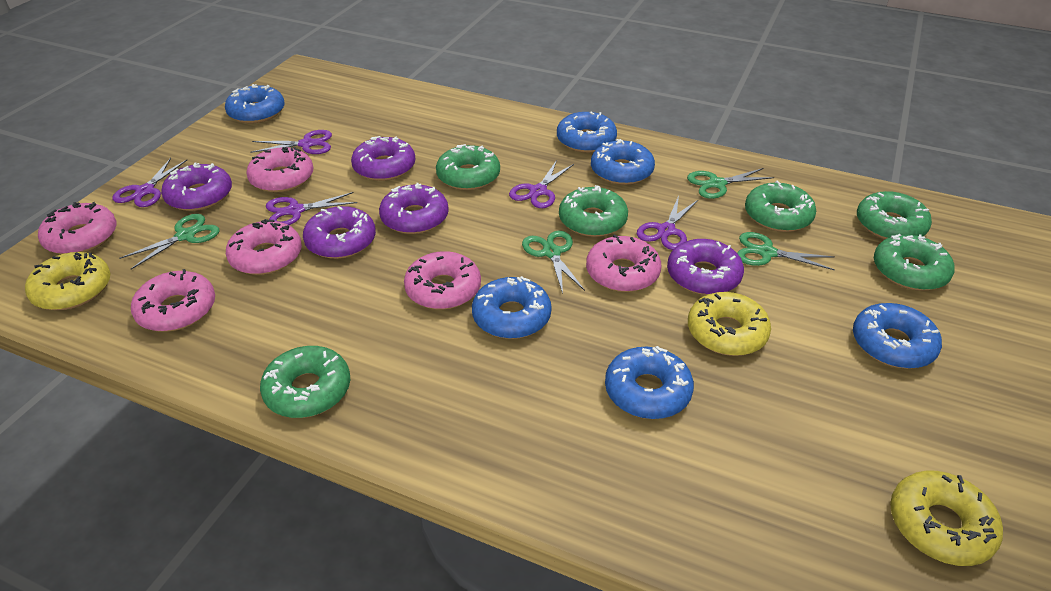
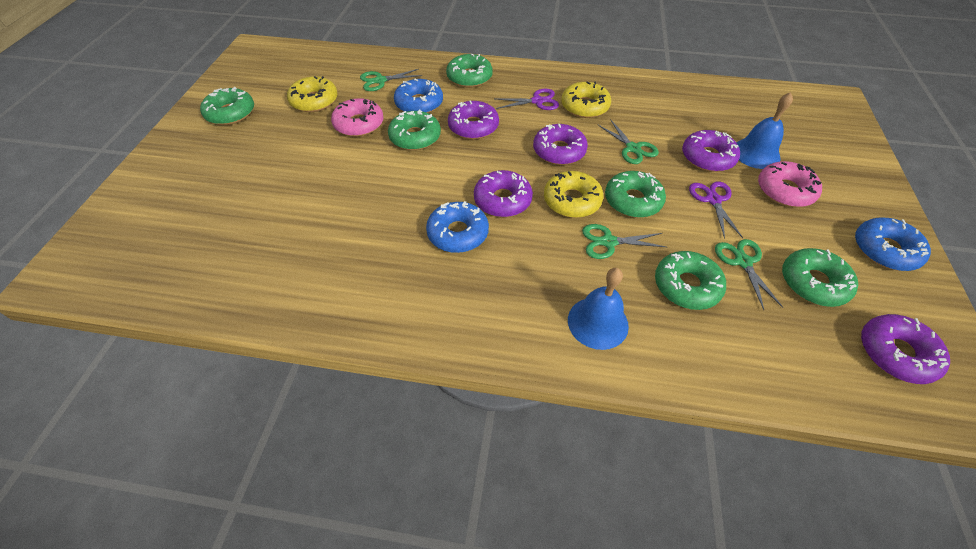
blue bell: none = 0 -> [568,268,629,350] [736,92,793,169] = 2
blue donut: [225,84,285,123] [472,276,552,339] [557,112,617,153] [591,139,655,185] [605,346,694,419] [853,303,942,369] = 6 -> [394,79,443,113] [426,201,489,253] [855,217,931,271] = 3
pink donut: [38,202,117,254] [131,269,215,332] [226,219,302,275] [246,147,313,193] [404,251,481,310] [586,234,661,292] = 6 -> [331,98,384,137] [758,161,822,207] = 2
purple scissors: [112,158,187,207] [250,130,332,154] [266,192,357,225] [509,160,574,208] [637,196,699,250] = 5 -> [496,89,559,110] [689,181,743,239] = 2

